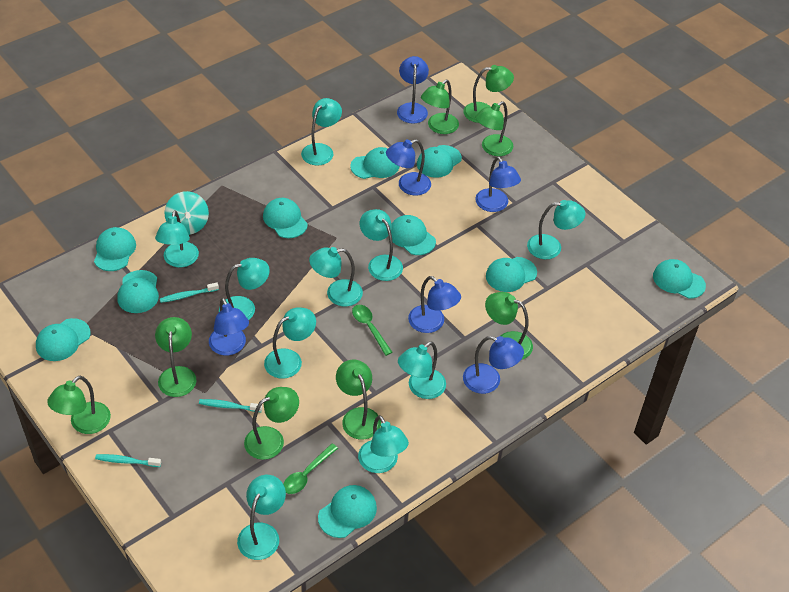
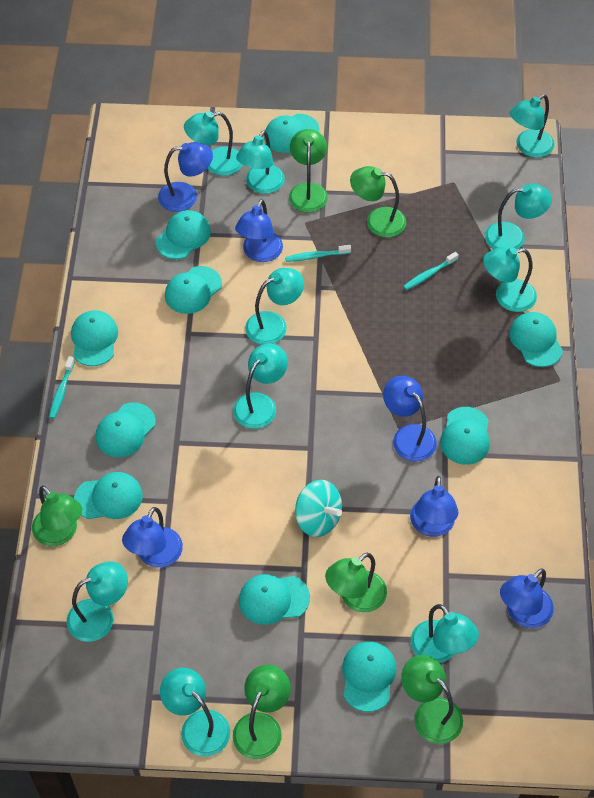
green lamp: [47,376,111,434] [155,317,197,397] [244,387,299,460] [336,360,381,439] [421,80,459,134] [463,65,514,123] [475,101,513,156] [485,292,533,360] = 8 -> [32,486,82,546] [233,665,291,759] [289,129,328,213] [325,553,387,613] [350,166,406,238] [401,655,463,744] = 6
green spoon: [283,444,338,494] [352,305,393,356] = 2 -> none = 0

